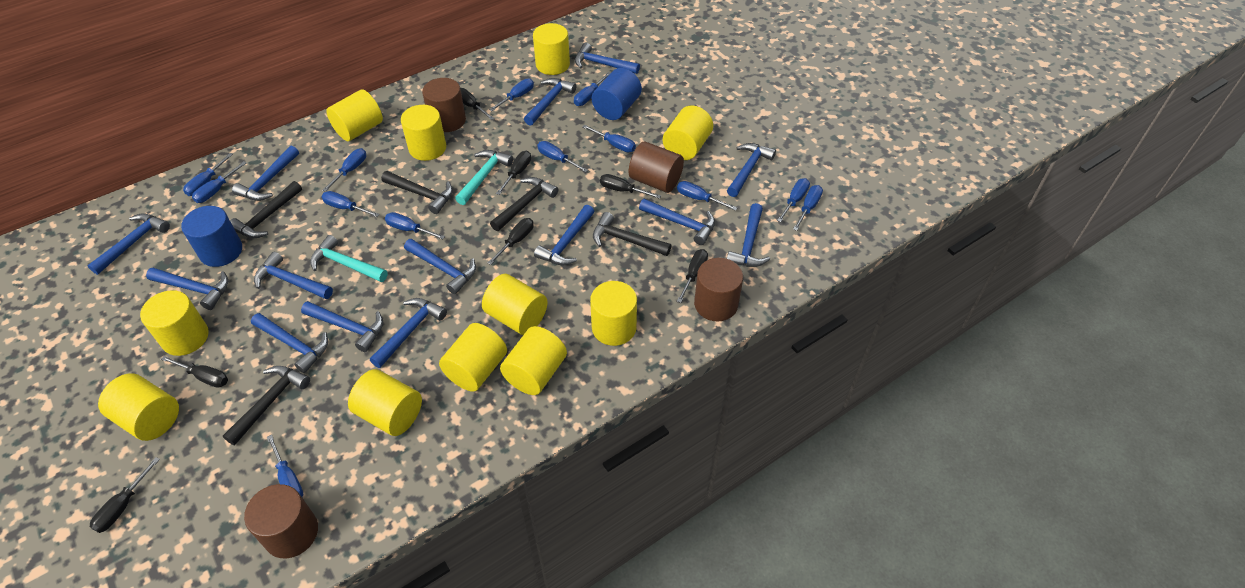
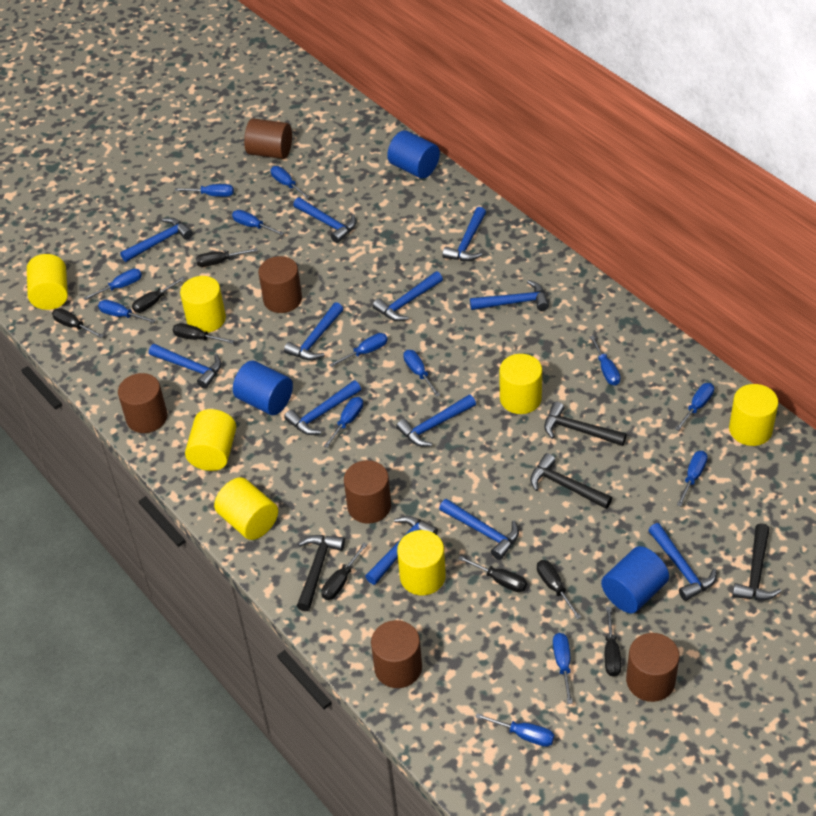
black hammer: [223,366,310,445] [230,181,302,238] [381,171,453,214] [490,177,558,231] [593,212,672,256] = 5 -> [297,535,345,611] [530,453,612,509] [544,402,627,446] [732,523,782,600] = 4
black screwdriver: [90,457,160,533] [161,356,228,388] [460,88,495,120] [488,218,534,265] [496,151,531,195] [600,174,661,199] [677,249,708,303] = 7 -> [52,308,104,338] [132,276,186,313] [173,323,234,344] [196,248,258,267] [321,542,368,600] [458,556,527,592] [537,560,582,620] [605,607,621,677] = 8
blue cylinder: [181,206,242,267] [592,68,642,120] = 2 -> [233,361,293,415] [387,130,440,179] [601,546,669,613] = 3
blue hammer: [87,213,170,275] [146,268,228,310] [232,146,299,201] [251,313,328,373] [254,252,333,299] [301,301,383,352] [370,298,447,368] [404,239,476,294] [524,78,576,126] [534,205,595,265] [575,43,640,74] [639,199,715,245] [727,143,776,197] [727,203,770,267] = 14 -> [120,218,193,262] [149,344,222,389] [284,302,343,360] [284,380,361,435] [293,197,356,243] [365,516,438,585] [373,271,443,321] [396,394,476,447] [439,499,519,560] [442,207,486,261] [470,280,549,311] [648,523,717,601] = 12
brown cylinder: [244,484,318,558] [422,78,466,132] [629,142,684,193] [694,258,743,321] = 4 -> [118,373,167,433] [244,118,292,159] [258,256,302,313] [344,460,391,524] [371,620,422,688] [626,633,679,702] = 6
turquoise hammer: [310,235,388,282] [455,150,513,205] = 2 -> none = 0
yellow cylinder: [98,373,179,441] [140,290,209,356] [326,89,383,141] [348,369,422,436] [401,105,446,161] [439,323,507,392] [482,274,548,335] [500,326,567,395] [533,23,570,75] [590,281,637,346] [663,106,713,160] = 11 -> [27,254,68,310] [180,276,226,333] [185,409,236,471] [214,477,278,540] [397,530,446,595] [499,354,542,414] [729,384,779,446] = 7

